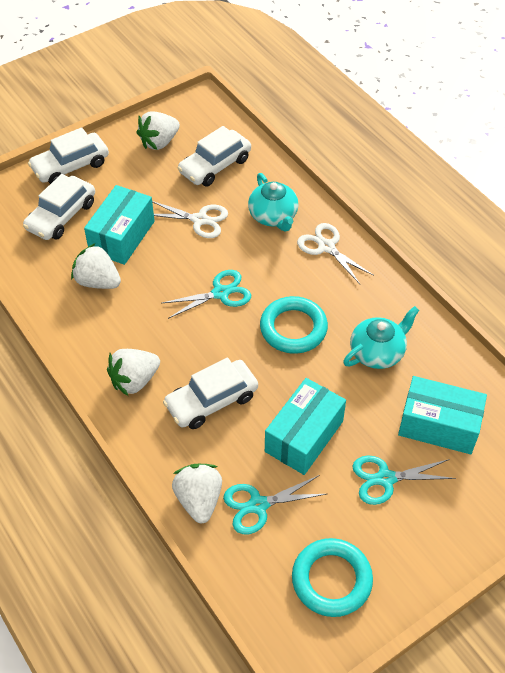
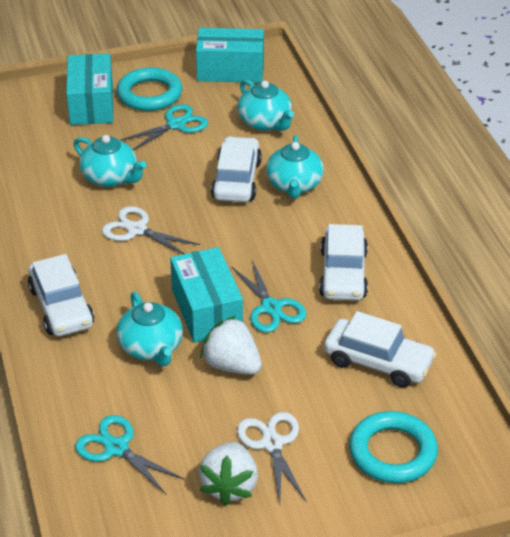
turquoise teapot: [248,173,299,231] [343,306,419,369] = 2 -> [74,135,146,187] [117,292,183,366] [237,79,294,131] [266,135,324,199] = 4
white strawberry: [71,244,121,289] [107,349,160,396] [137,111,180,150] [172,464,222,523] = 4 -> [199,442,258,506] [200,316,262,375] = 2

